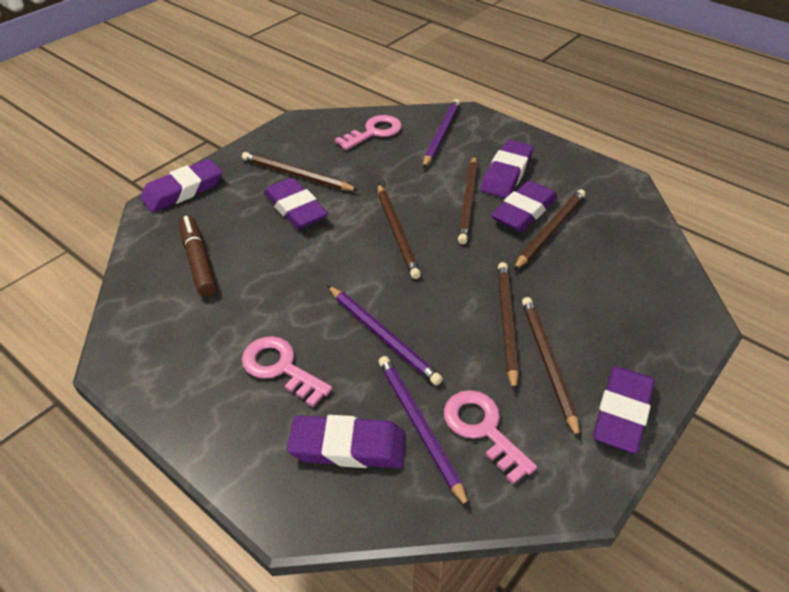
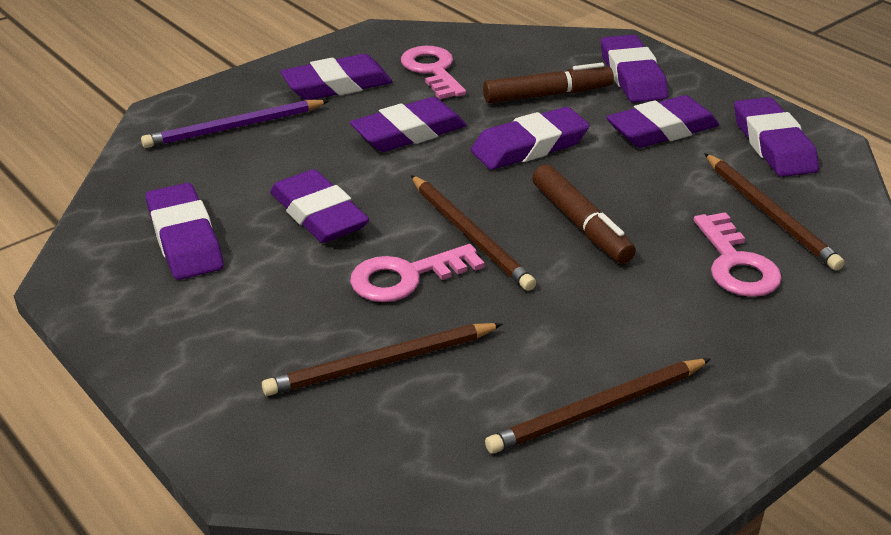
brown marker: [179,216,217,297] = 1 -> [483,63,614,103] [532,165,636,264] = 2
brown pencil: [242,152,359,191] [378,184,421,279] [458,156,477,244] [498,262,519,392] [513,189,585,270] [522,297,580,440] = 6 -> [262,323,503,396] [411,175,536,291] [485,359,710,453] [704,153,845,270] = 4
purple eraser: [140,159,222,212] [264,178,328,229] [287,415,405,468] [480,140,534,198] [491,180,557,232] [593,366,655,454] = 6 -> [146,183,224,280] [270,169,369,243] [280,54,392,100] [350,97,467,152] [471,107,590,170] [601,35,668,102] [606,95,719,148] [734,97,819,177] = 8
purple pencil: [327,285,443,386] [378,356,470,509] [423,99,460,168] = 3 -> [141,100,329,148] = 1

